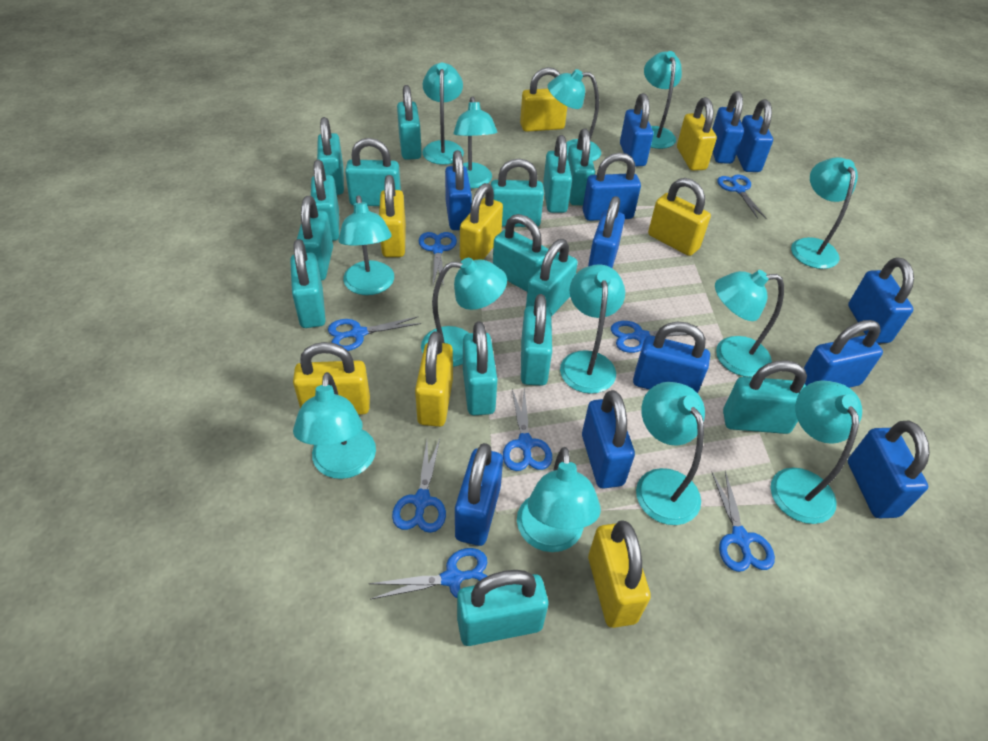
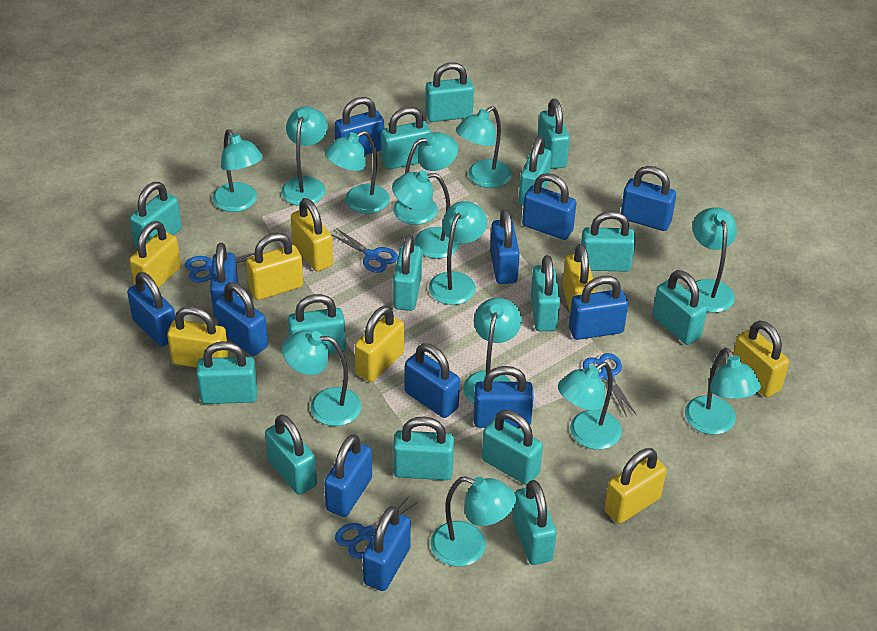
blue scissors: [328,316,421,351] [369,548,487,599] [392,439,446,533] [419,232,457,286] [503,388,552,471] [611,321,697,353] [712,471,775,572] [717,174,766,219] = 8 -> [185,252,255,283] [331,228,398,273] [335,496,416,559] [583,353,637,417] = 4

